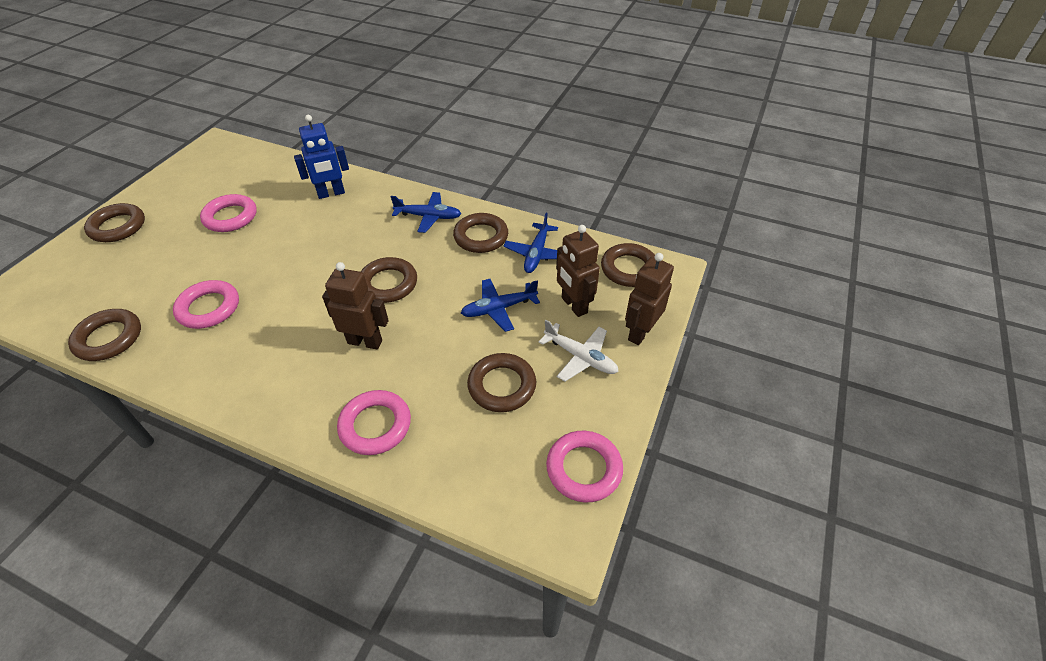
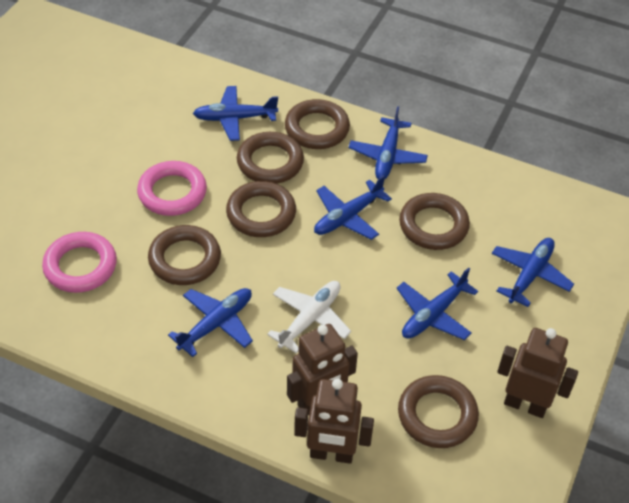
blue plane: [391,192,461,233] [461,279,540,332] [503,213,558,273] = 3 -> [168,288,253,357] [193,86,278,141] [314,175,392,240] [349,106,428,180] [396,267,478,340] [492,238,574,307] = 6
blue robot: [294,115,349,199] = 1 -> none = 0
pink ring: [173,280,239,329] [200,194,257,232] [337,390,411,455] [546,431,623,502] = 4 -> [42,232,117,293] [137,161,207,216] = 2

